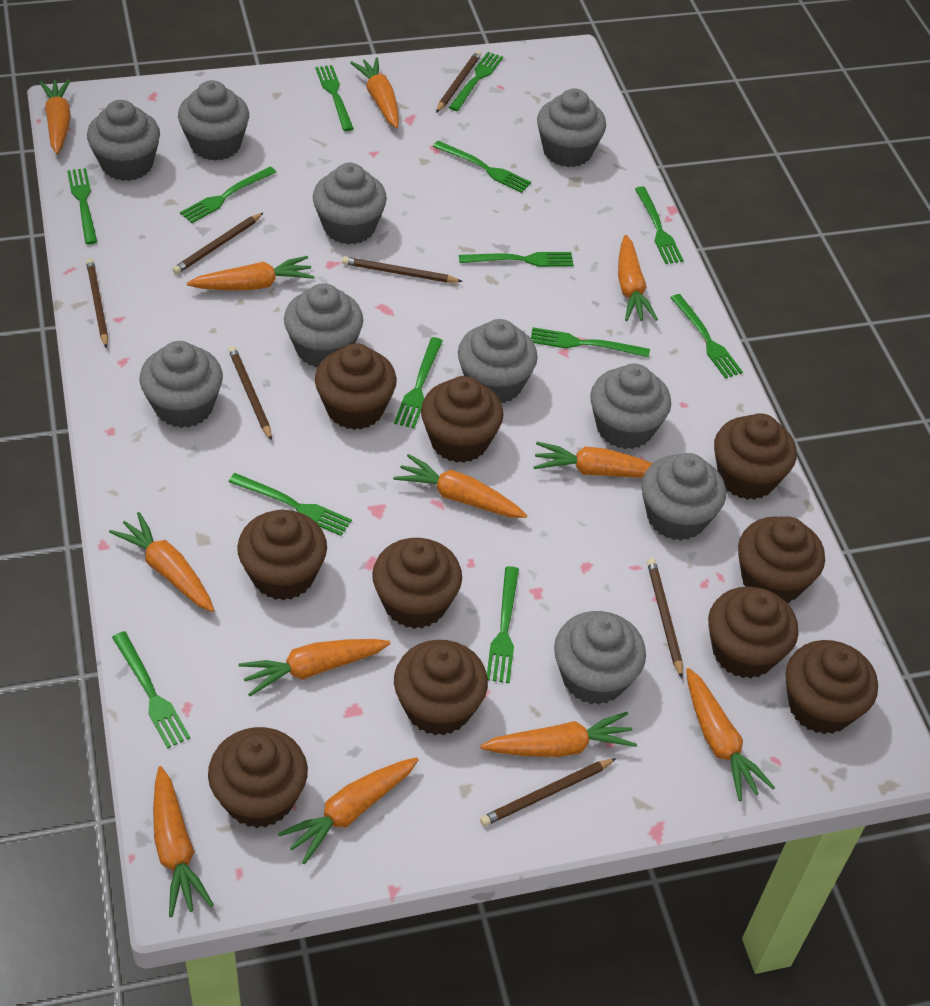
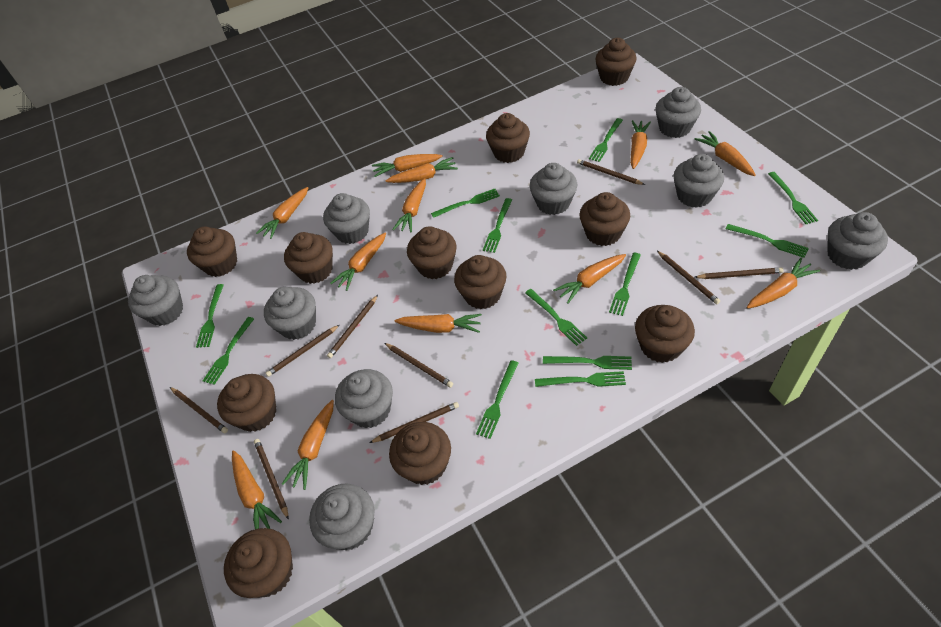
brown cupcake: [208,727,308,828] [237,510,327,600] [315,343,397,430] [372,538,462,629] [394,640,488,735] [421,376,503,463] [708,587,798,679] [714,413,797,500] [738,516,825,603] [786,640,878,734] = 10 -> [187,227,237,277] [217,374,276,432] [224,528,293,598] [284,232,333,284] [389,422,451,485] [407,226,457,279] [454,255,506,309] [486,113,530,163] [580,192,630,246] [595,38,637,86] [635,305,695,363] = 11
brown pencil: [86,259,108,348] [172,213,263,274] [228,346,272,441] [342,257,463,283] [436,51,481,113] [480,758,617,826] [647,558,683,678] = 7 -> [170,387,228,433] [254,439,289,520] [266,325,339,377] [327,295,378,358] [370,402,459,443] [384,343,453,388] [577,159,645,185] [657,251,720,304] [695,267,784,279] = 9
green fork: [67,168,97,244] [112,631,190,748] [180,166,277,223] [228,473,352,536] [315,65,354,131] [394,337,443,428] [433,141,531,193] [449,52,503,111] [459,252,574,267] [487,566,519,683] [531,327,650,358] [635,186,684,264] [670,294,743,379] = 13 -> [196,284,224,348] [203,317,254,385] [431,189,500,218] [476,360,519,439] [483,198,512,253] [525,289,587,346] [535,371,626,387] [543,356,632,370] [589,118,623,162] [609,253,641,316] [726,224,809,258] [768,172,818,224] = 12
grey cupcake: [87,100,160,181] [140,341,223,428] [178,80,249,161] [284,283,363,368] [313,163,387,244] [458,319,538,403] [537,89,606,167] [554,611,646,705] [590,364,671,449] [642,453,726,540] = 10 -> [128,275,183,326] [264,287,316,340] [309,484,375,550] [323,193,370,244] [335,369,393,428] [530,163,577,215] [655,87,701,138] [674,154,724,208] [827,212,888,270] = 9

